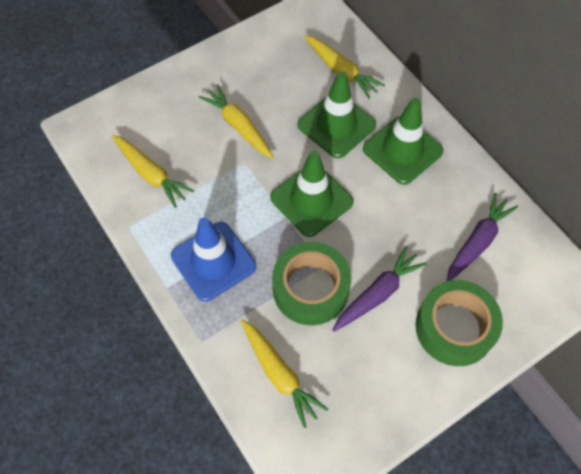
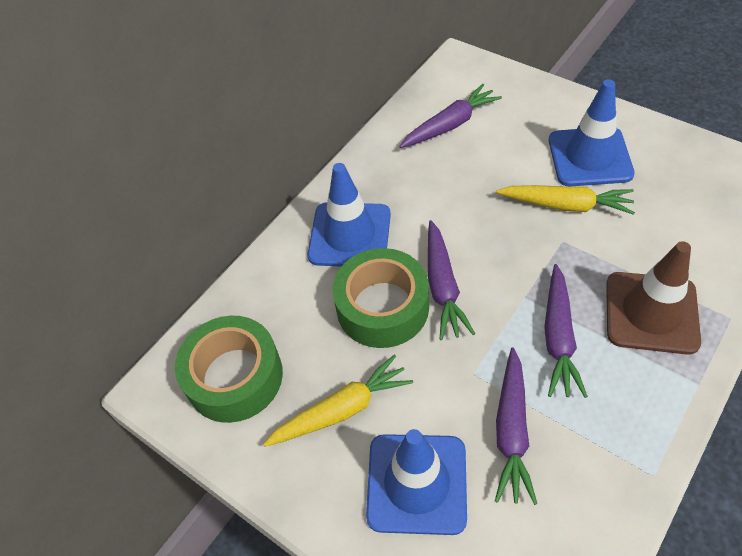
blue traffic cone: [171,217,256,302] = 1 -> [307,163,391,266] [366,429,467,535] [549,79,635,186] = 3
brown traffic cone: none = 0 -> [606,241,701,355] = 1
green traffic cone: [270,151,353,237] [298,71,376,158] [363,98,443,185] = 3 -> none = 0
purple carrot: [333,246,427,332] [446,193,518,281] = 2 -> [399,84,502,148] [428,220,475,340] [495,347,537,505] [544,264,588,398] = 4
yellow carrot: [112,135,194,208] [199,84,274,159] [241,319,328,428] [304,35,385,99] = 4 -> [263,354,413,447] [496,185,635,215] = 2

